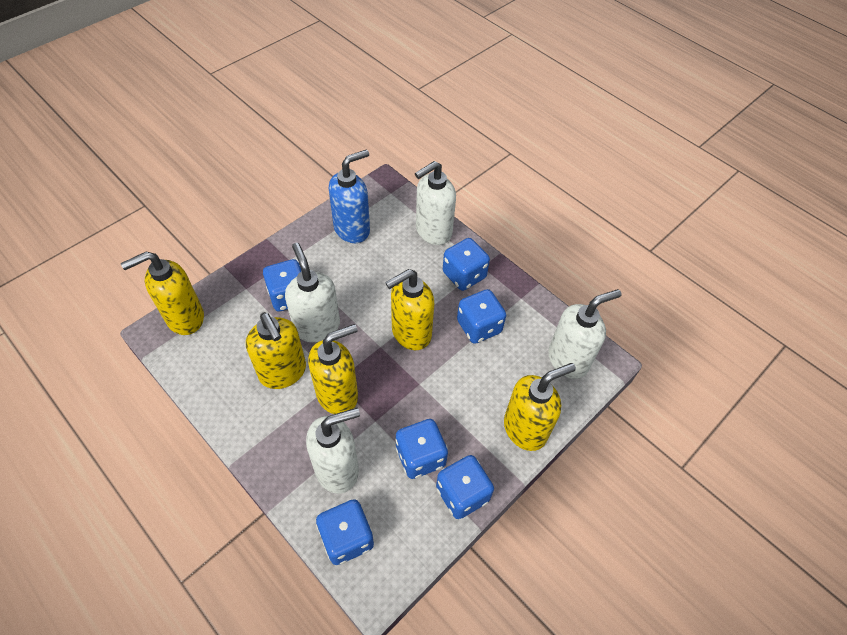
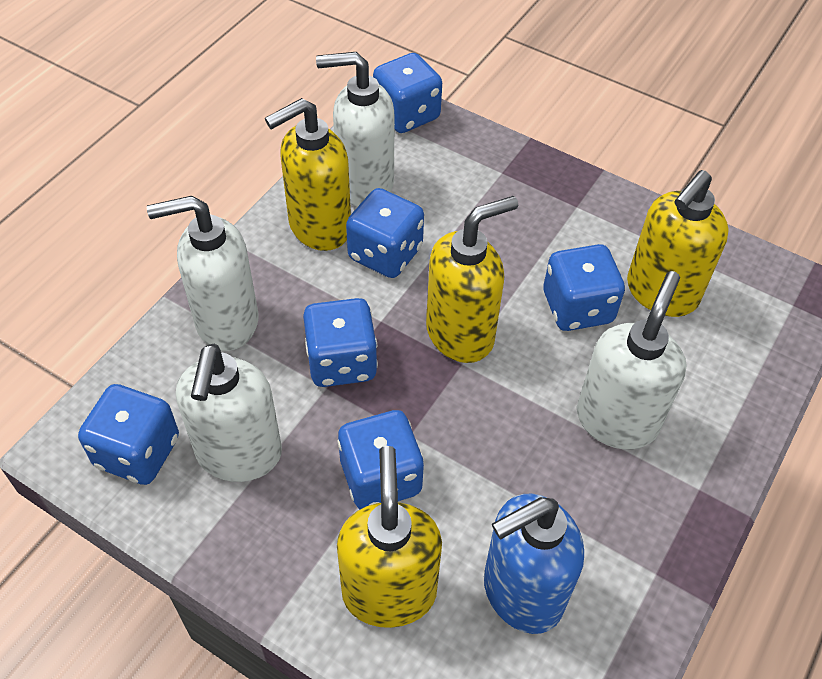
yellow soap dispenser: [121,252,204,335] [246,312,306,389] [308,324,358,414] [385,269,434,350] [504,363,576,451] = 5 -> [265,98,351,251] [337,446,442,628] [426,196,518,363] [627,170,729,317] = 4

